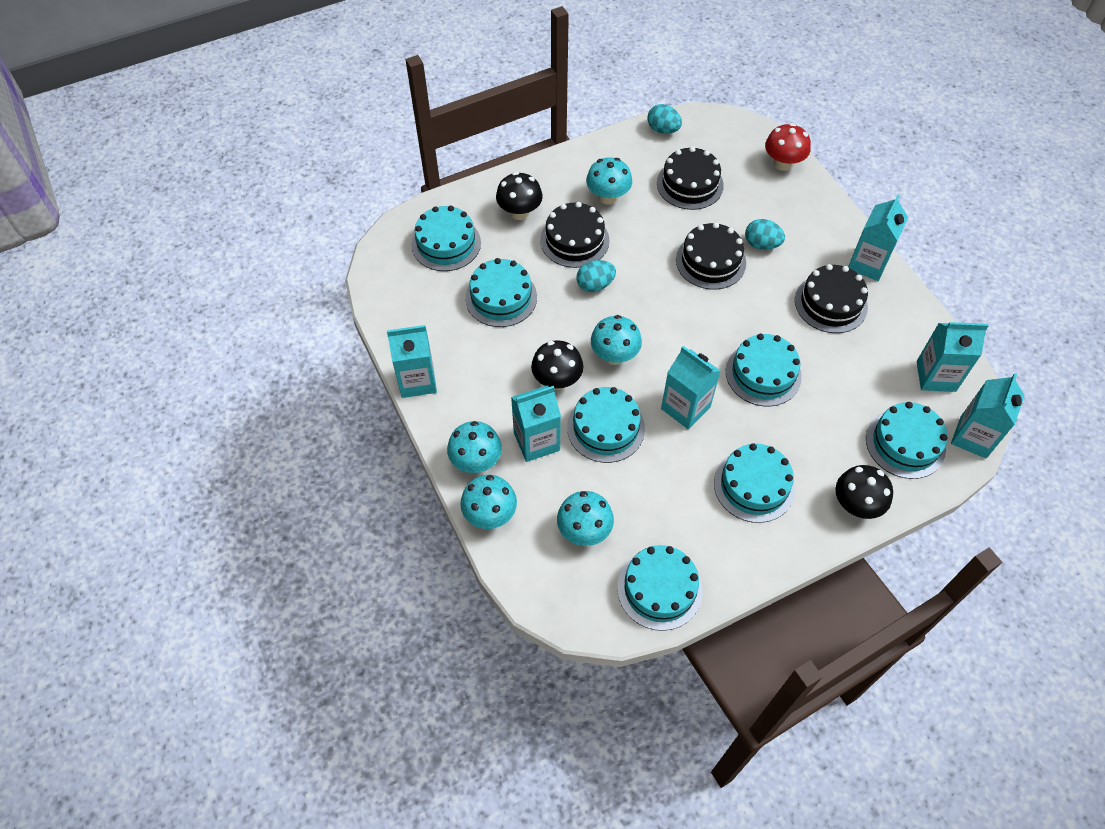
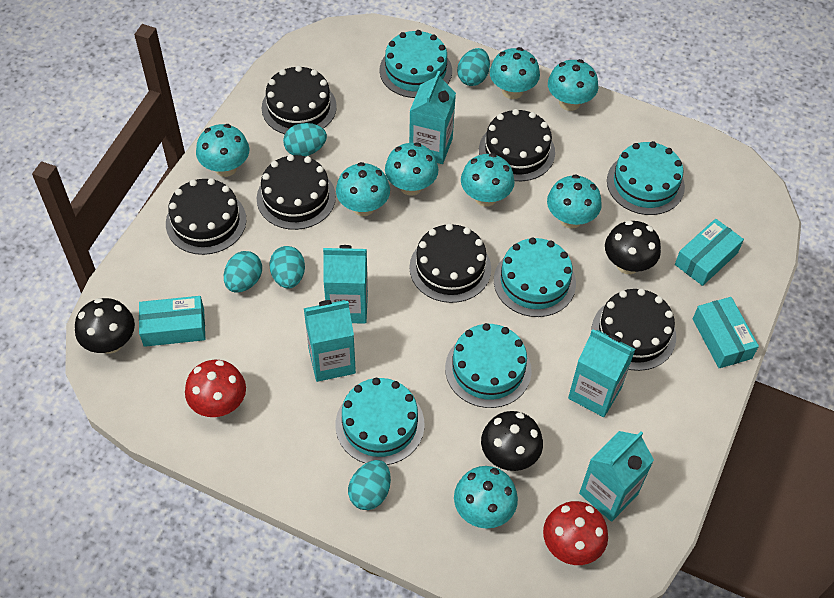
black cake: [540,202,610,268] [657,147,724,210] [676,222,746,289] [795,264,868,333] = 4 -> [166,178,246,255] [257,155,336,230] [262,66,337,134] [409,224,491,303] [479,109,555,181] [592,289,676,371] = 6
red mushroom: [765,123,811,171] = 1 -> [185,360,246,417] [543,501,608,565] = 2
turquoise box: none = 0 -> [139,296,205,347] [675,219,744,286] [693,297,759,368] = 3
turquoise cake: [411,205,481,271] [465,258,537,327] [567,387,645,463] [617,545,703,631] [714,443,795,523] [726,334,802,407] [866,402,948,479] = 7 -> [335,378,425,465] [379,30,452,98] [445,323,532,408] [494,237,576,317] [607,141,685,215] = 5
turquoise carton: [387,325,437,398] [511,386,561,462] [661,346,720,429] [848,195,908,281] [917,322,989,392] [951,373,1025,458] = 6 -> [304,300,356,382] [323,245,368,324] [409,71,456,164] [568,329,635,417] [579,431,654,522] = 5
turquoise egg: [576,260,616,292] [647,104,682,134] [745,219,785,250] = 3 -> [224,251,262,293] [269,246,305,289] [283,123,327,156] [348,460,391,510] [457,48,490,86] = 5
turquoise mushroom: [447,421,502,473] [460,475,517,529] [557,491,614,546] [586,157,632,205] [591,315,642,365] = 5 -> [196,124,249,177] [336,162,390,216] [385,143,438,196] [454,466,518,529] [461,153,515,207] [490,47,540,99] [547,174,602,229] [548,59,598,111] = 8

